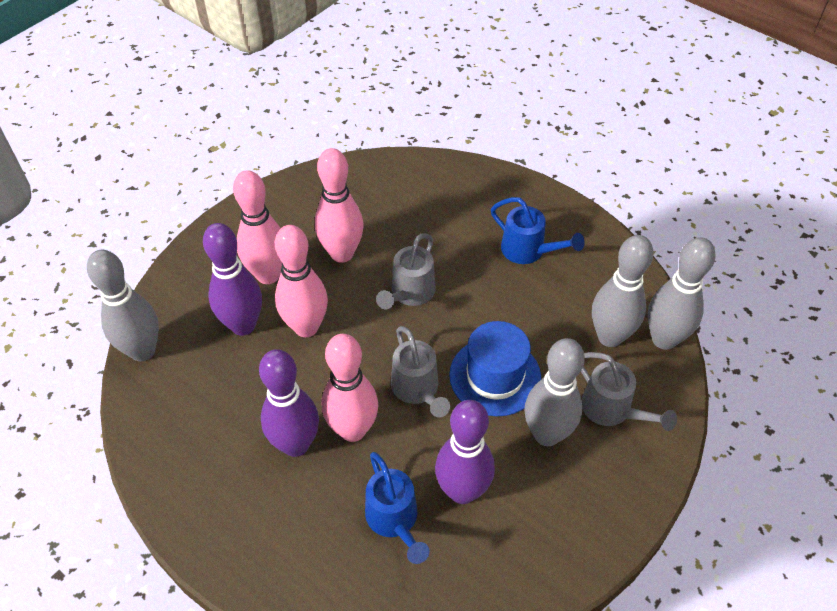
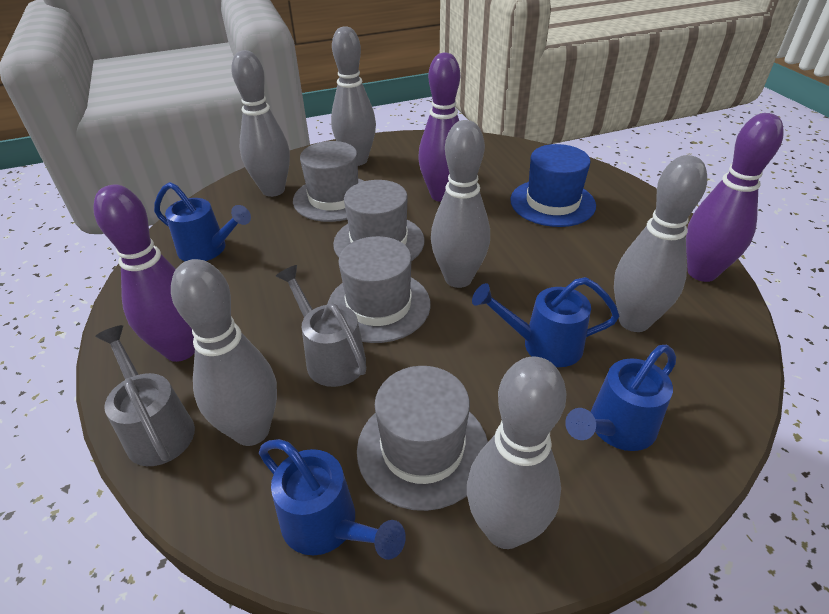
blue watering can: [365,452,430,564] [491,197,585,264] = 2 -> [154,182,251,261] [259,439,406,560] [472,277,619,367] [565,345,676,451] = 4
grey bowling pin: [87,250,159,361] [524,338,585,446] [592,235,653,347] [648,237,715,350] = 4 -> [171,259,277,446] [231,50,290,197] [331,26,376,166] [431,120,490,288] [467,357,566,549] [614,155,707,332] = 6
grey hat: none = 0 -> [293,141,364,222] [328,236,431,343] [333,180,425,261] [357,366,488,511] = 4
grey watering can: [376,233,436,309] [391,326,450,417] [581,352,677,431] = 3 -> [95,325,195,466] [276,265,366,387] = 2
pink bowling pin: [233,170,282,284] [275,225,328,337] [315,148,364,263] [322,334,378,442] = 4 -> none = 0

